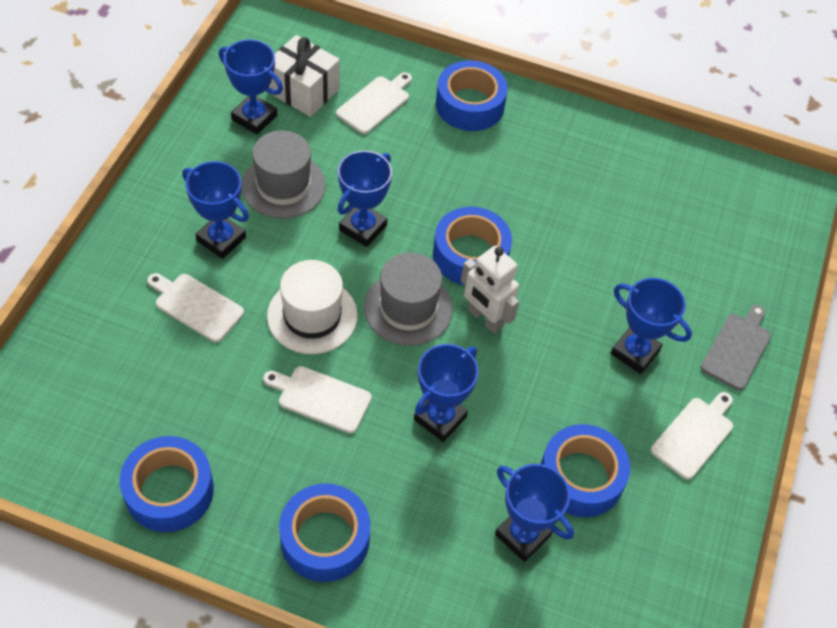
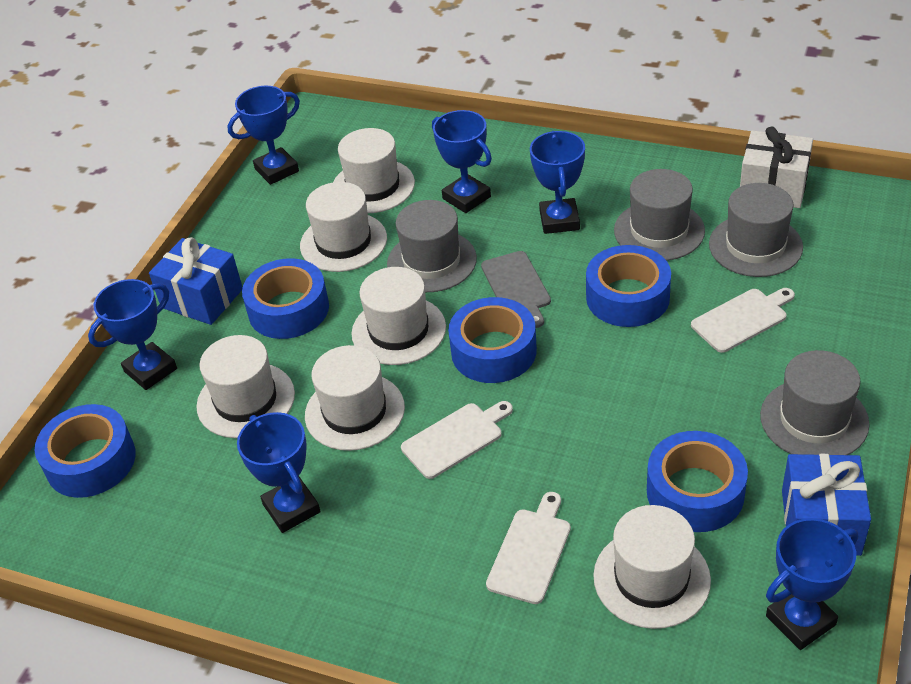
blue gift: none = 0 -> [149,237,243,325] [782,454,871,556] = 2
grey hat: [241,130,326,219] [364,252,453,346] = 2 -> [387,200,477,292] [614,169,705,261] [709,183,803,277] [760,350,870,455] = 4
white cutting board: [147,273,244,342] [263,366,372,434] [336,72,412,134] [651,392,733,480] = 4 -> [401,401,513,479] [486,492,571,604] [691,288,795,353] = 3
white hat: [267,260,357,354] = 1 -> [196,335,295,438] [300,182,387,272] [305,345,405,451] [333,128,415,213] [351,267,446,365] [593,505,711,629] = 6
white robot: [461,246,519,334] = 1 -> none = 0

